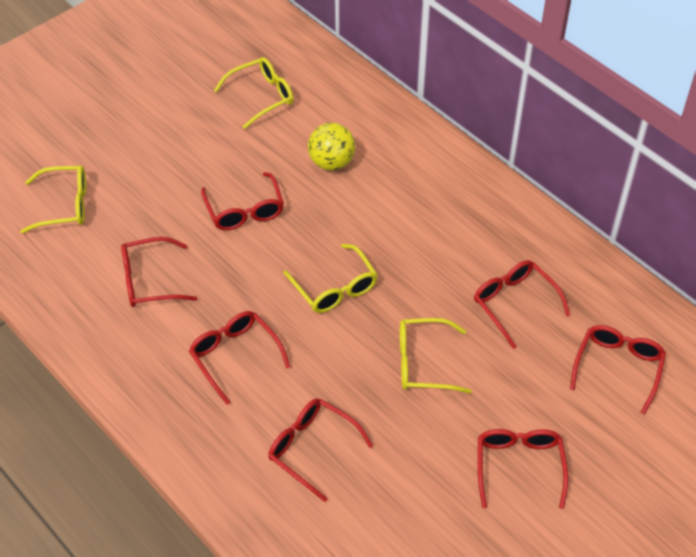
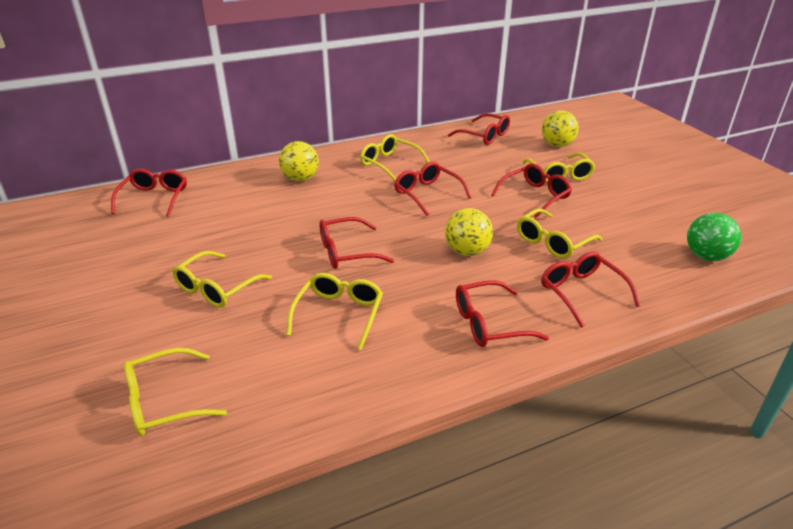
green ball: none = 0 -> [687,213,741,261] = 1
yellow ball: [308,123,355,171] = 1 -> [279,141,319,181] [445,208,493,256] [542,110,579,147] = 3
yellow glasses: [20,166,86,234] [214,57,294,129] [283,244,378,313] [400,318,472,394] = 4 -> [124,348,227,436] [172,251,272,308] [286,273,383,350] [360,134,430,181] [517,208,602,259] [522,153,595,183] = 6

